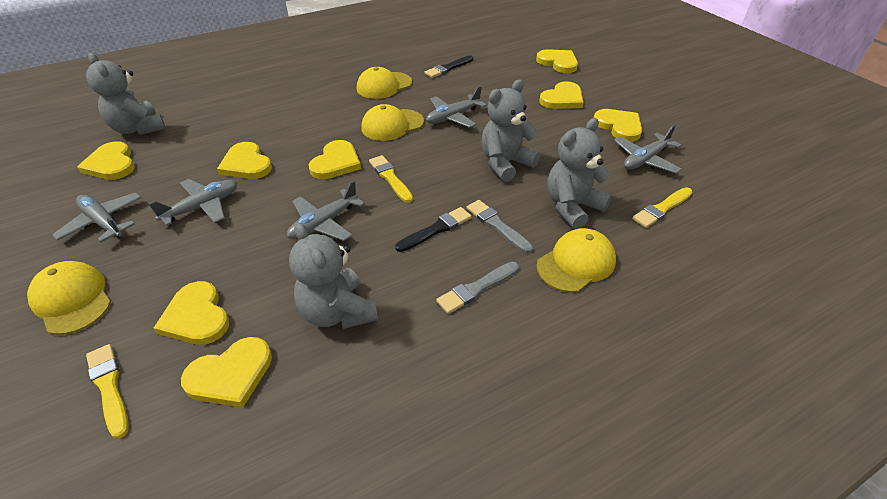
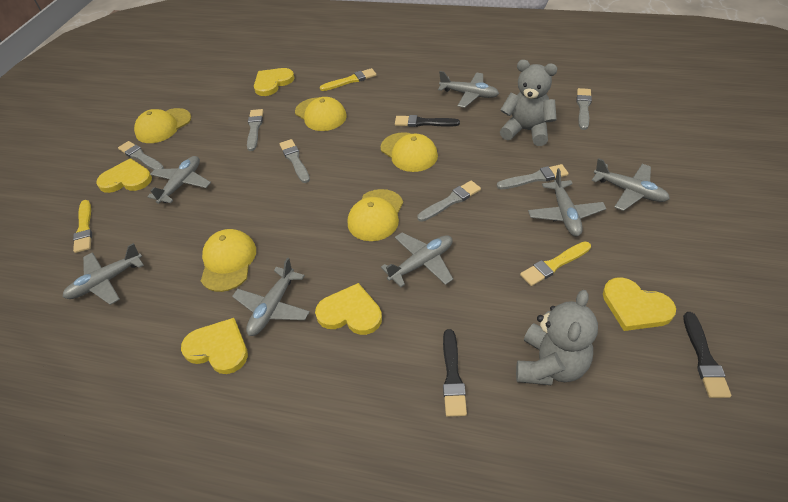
black brush: [395,207,472,252] [425,55,473,78] = 2 -> [395,115,460,127] [443,329,467,417] [683,312,731,398] = 3
grey brush: [436,262,519,314] [467,200,533,253] = 2 -> [118,141,164,170] [247,109,263,151] [279,139,310,183] [417,181,481,222] [497,164,568,189] [577,88,592,130] = 6
grey plane: [52,193,142,242] [149,179,237,226] [287,181,365,241] [426,86,487,128] [614,124,682,173] = 5 -> [63,243,144,305] [147,156,211,204] [232,257,310,336] [381,232,453,287] [438,71,499,108] [528,168,606,236] [591,158,670,211] = 7
grey teddy bear: [86,53,166,135] [289,222,378,329] [481,79,540,182] [548,118,612,229] = 4 -> [500,60,557,146] [516,290,598,385] = 2
yellow cap: [27,261,111,335] [357,67,412,99] [362,104,424,141] [536,228,616,293] = 4 -> [134,108,191,143] [201,229,256,292] [295,97,347,131] [348,189,403,241] [380,132,438,172] = 5
yellow heart: [77,141,135,180] [154,281,229,345] [181,337,272,407] [217,142,272,179] [309,140,361,179] [536,49,578,73] [539,81,584,109] [594,109,642,142] = 8 -> [96,158,152,193] [181,318,248,374] [254,68,295,96] [315,283,382,335] [603,277,676,331] = 5

